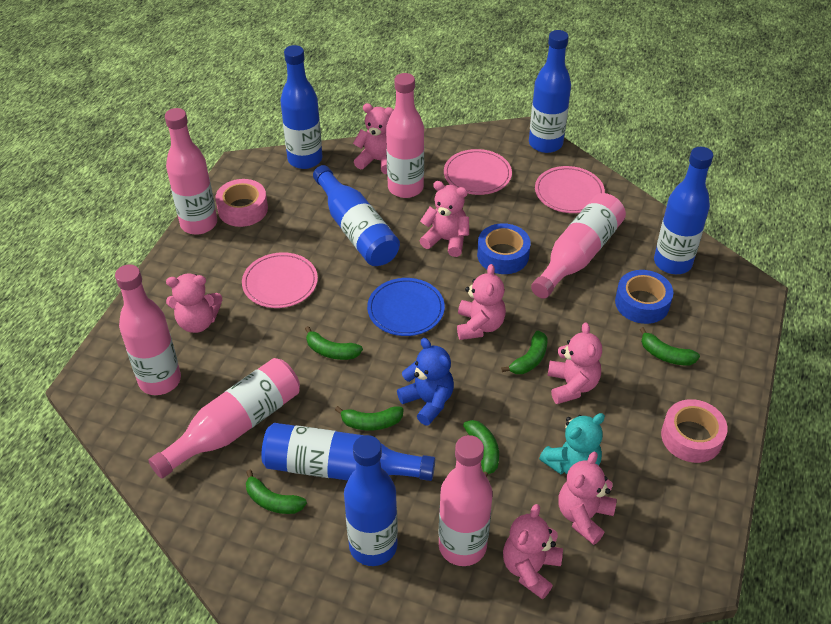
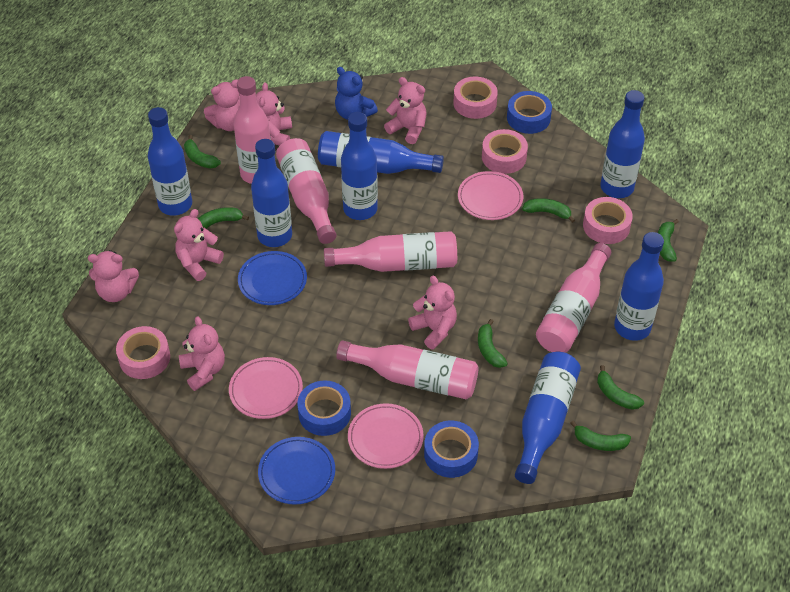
blue bottle: [261,423,435,481] [281,45,322,169] [313,165,400,266] [344,435,398,566] [529,30,571,153] [654,147,713,274] = 6 -> [148,107,192,216] [251,139,292,247] [318,131,444,174] [341,112,378,220] [515,352,581,484] [600,90,645,198] [614,232,664,341] = 7
blue plate: [367,278,445,336] = 1 -> [238,251,307,305] [258,437,335,505] = 2
blue tape: [477,223,531,274] [615,270,673,324] = 2 -> [297,380,351,436] [424,421,479,478] [507,91,552,134] = 3
green banana: [246,470,307,514] [305,326,363,360] [335,406,404,431] [463,420,499,477] [501,331,547,374] [640,327,700,365] = 6 -> [184,135,221,169] [197,207,249,229] [478,319,508,368] [522,198,575,223] [570,421,631,451] [597,365,644,410] [658,219,679,261] = 7
pink bottle: [115,265,181,395] [148,358,300,478] [165,108,217,234] [386,73,424,198] [439,435,493,566] [531,193,626,299] = 6 -> [233,76,271,184] [276,138,337,244] [324,231,457,272] [336,340,479,400] [536,243,611,353] = 5
pink tape: [215,179,268,227] [661,399,728,463] = 2 -> [116,326,170,379] [453,77,498,119] [482,129,528,174] [583,197,633,244] = 4
turquoise teddy bear: [539,413,605,474] = 1 -> none = 0

